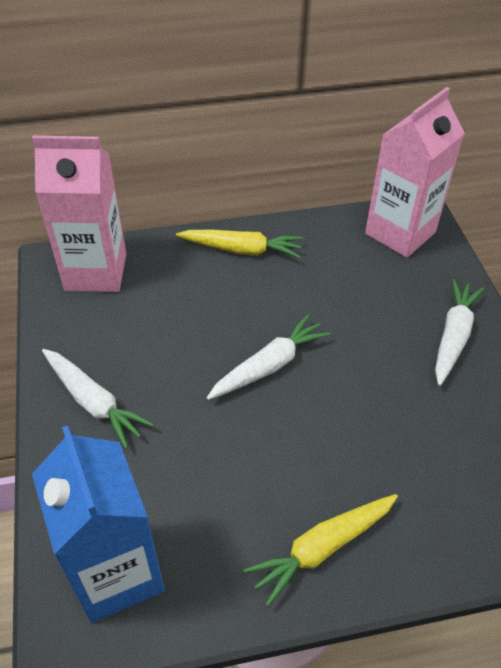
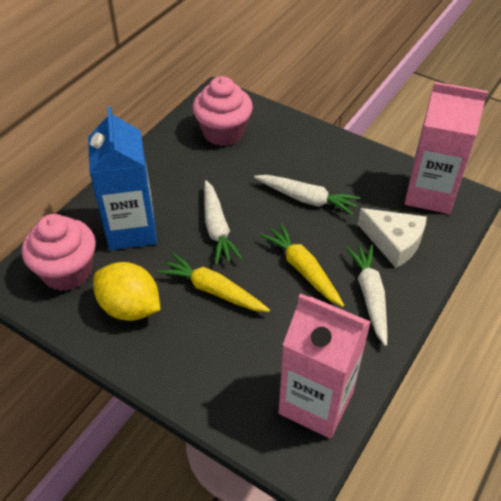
pink cupcake: none = 0 -> [22,214,96,291] [193,76,253,146] = 2
white cheese: none = 0 -> [358,208,427,268] = 1
yellow lemon: none = 0 -> [93,262,161,321] = 1

